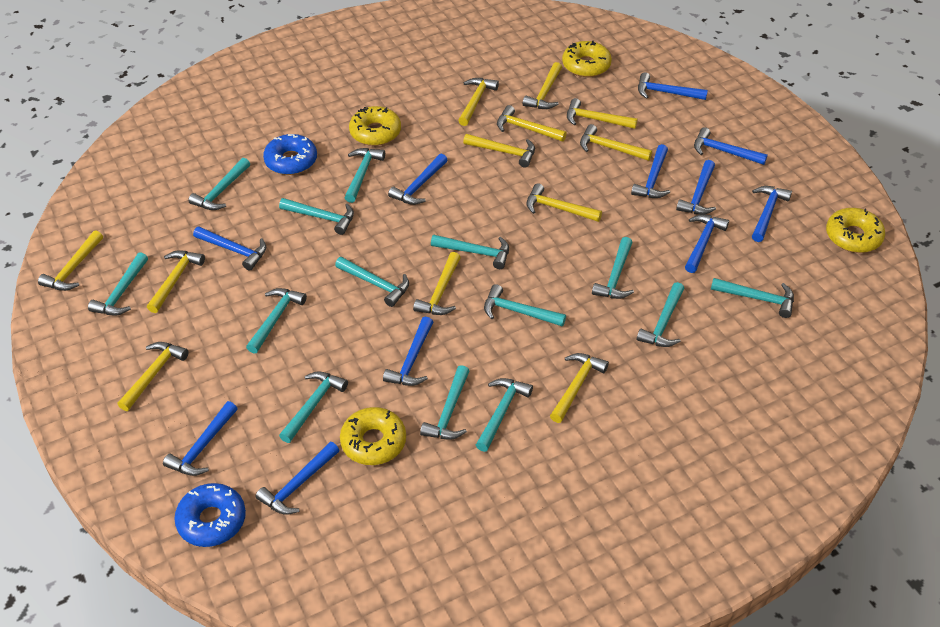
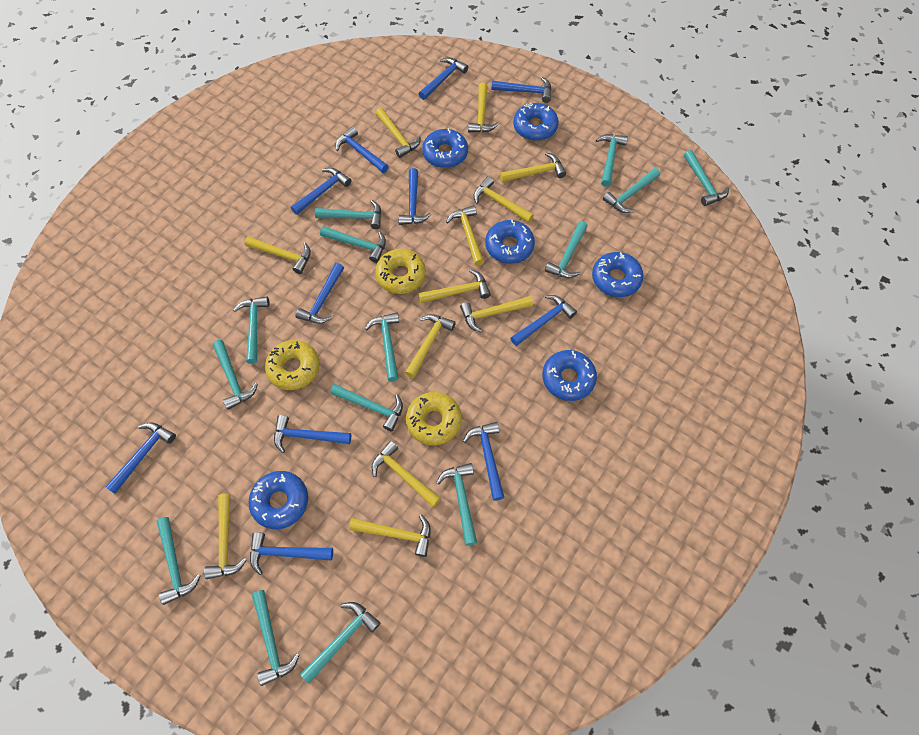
blue donut: [174,483,246,547] [263,134,317,175] = 2 -> [248,471,308,529] [422,128,468,168] [485,220,535,264] [513,102,559,141] [542,350,597,401] [592,252,644,297] = 6
yellow donut: [340,407,406,465] [349,106,401,146] [562,41,612,77] [826,208,885,253] = 4 -> [265,340,320,390] [375,249,426,294] [406,392,462,446] = 3

